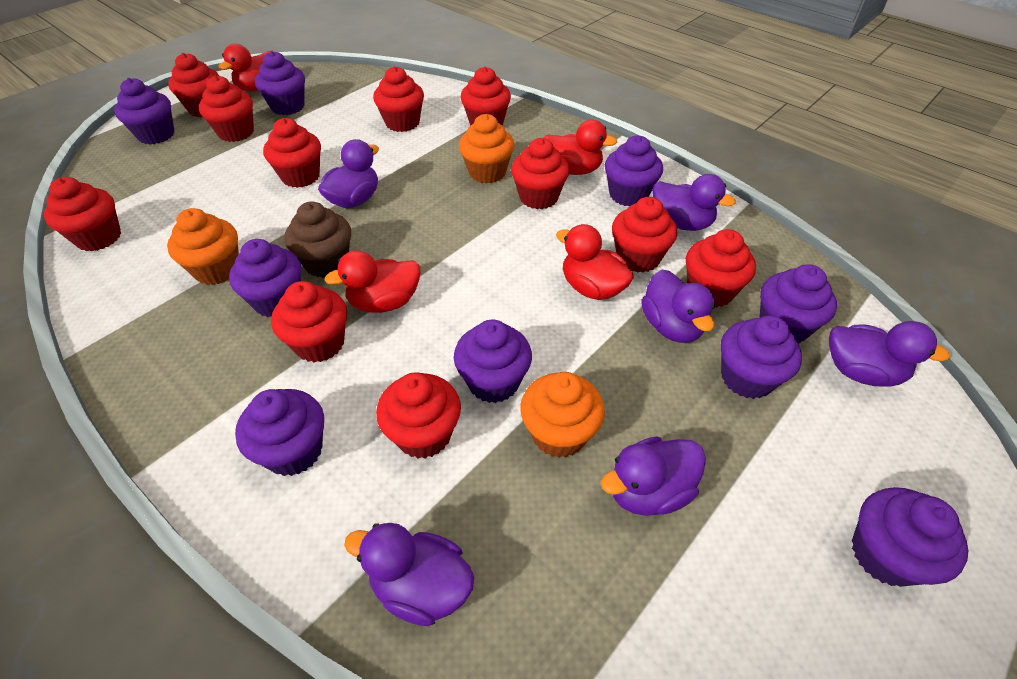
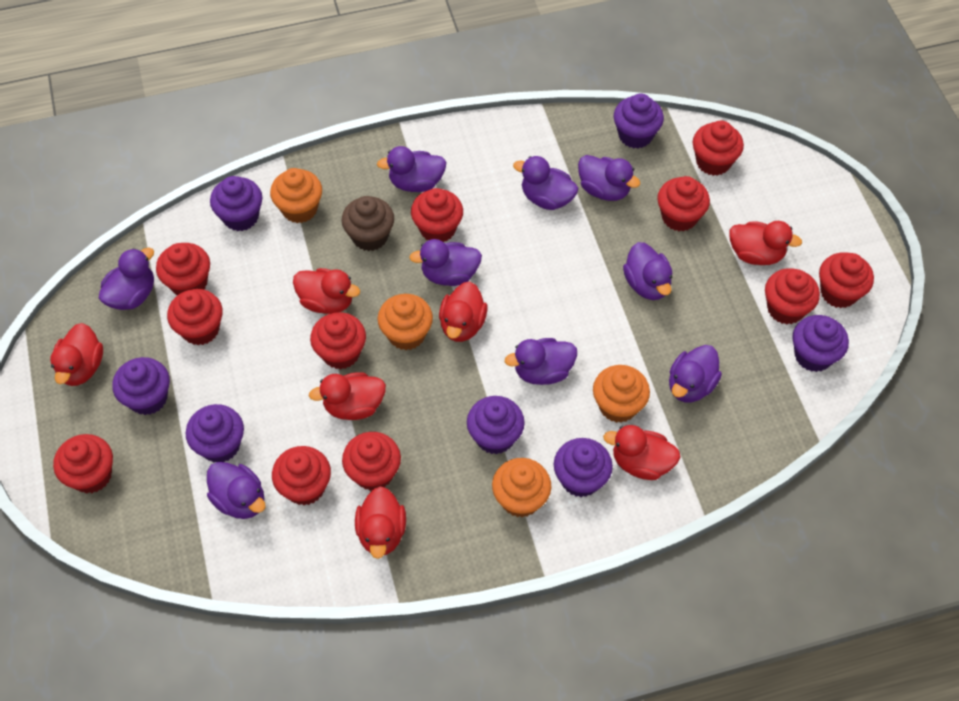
orange cupcake: [167,208,239,285] [459,114,514,183] [520,372,605,458] = 3 -> [270,168,322,223] [378,294,433,350] [492,458,551,518] [593,365,650,423] = 4
purple cupcake: [114,78,174,145] [229,239,302,317] [235,389,324,476] [255,51,305,115] [454,320,532,403] [605,135,663,206] [721,316,802,399] [759,264,837,344] [852,487,968,587] = 9 -> [112,357,170,415] [186,404,244,463] [210,176,262,231] [467,396,525,454] [554,438,613,497] [614,93,664,149] [792,315,849,372] = 7
purple duck: [318,139,379,208] [344,523,474,626] [601,437,706,516] [641,269,715,343] [652,174,736,231] [829,321,950,387] = 6 -> [99,248,154,310] [207,462,266,519] [377,146,446,192] [409,239,482,286] [505,338,577,385] [513,156,578,210] [578,155,640,201] [623,242,672,300] [669,345,722,402] = 9
red duck: [218,44,274,92] [324,250,420,313] [544,120,617,175] [556,224,634,300] = 4 -> [50,323,103,386] [293,268,360,314] [309,372,386,420] [355,486,406,559] [439,282,488,342] [603,425,680,480] [729,221,802,265] = 7

